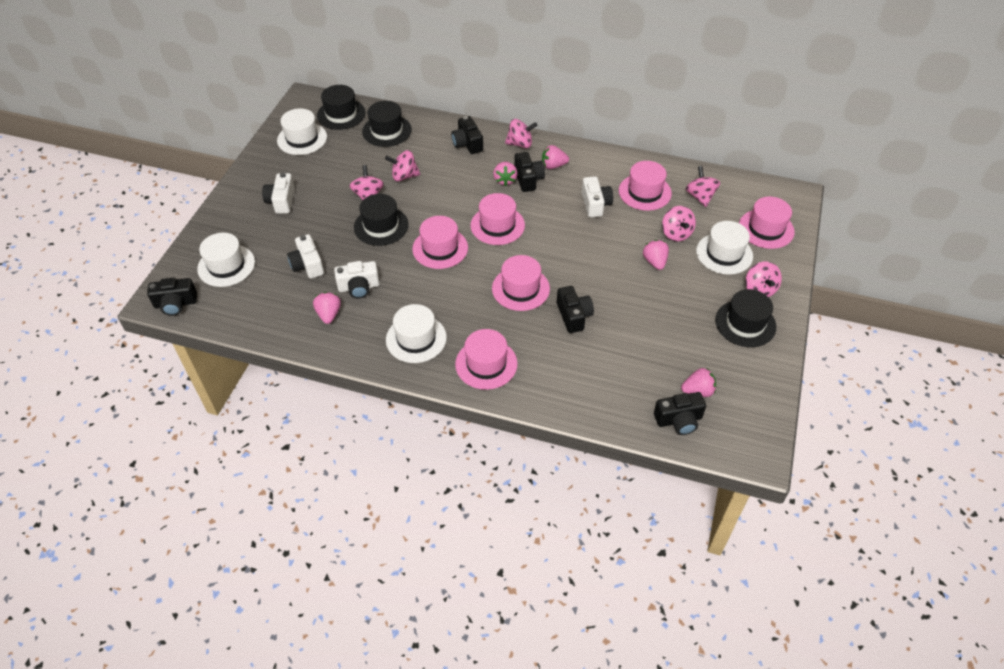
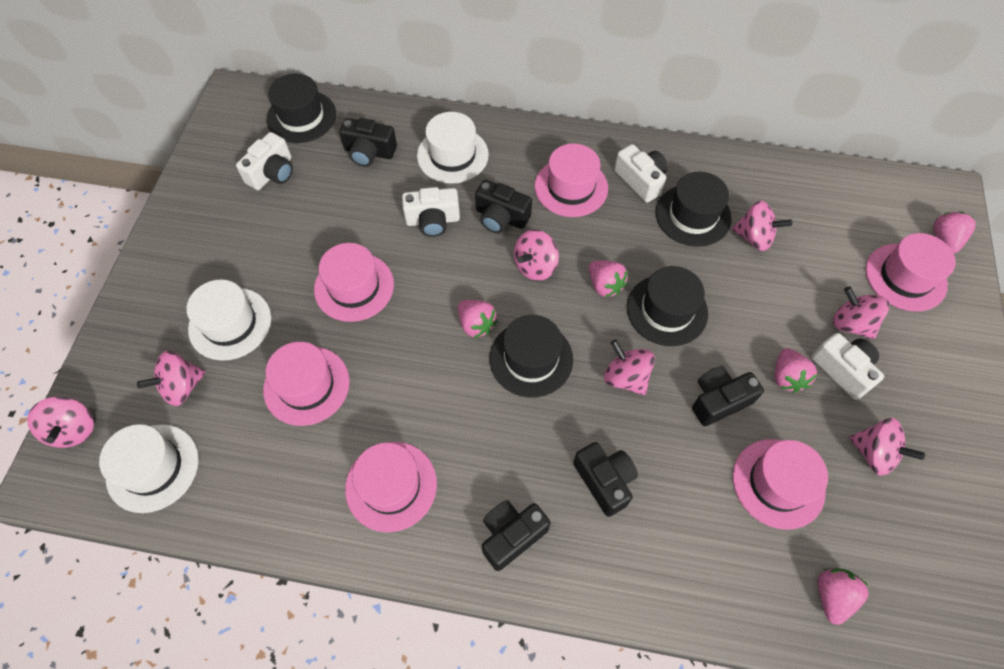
pink spinning top: [349,165,384,200] [385,150,420,181] [505,119,538,148] [662,206,696,242] [686,166,720,207] [745,261,782,297] = 6 -> [27,396,94,448] [137,351,206,406] [514,230,559,281] [604,340,655,395] [732,201,792,251] [833,286,889,339] [849,418,925,476] = 7
white hat: [197,233,255,287] [277,108,327,155] [386,304,447,363] [696,221,753,275] = 4 -> [99,424,199,513] [186,280,271,361] [417,112,489,184] = 3

